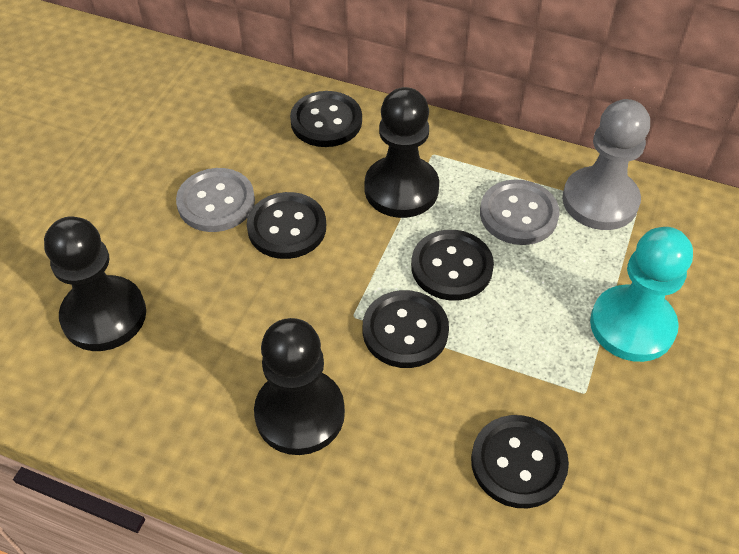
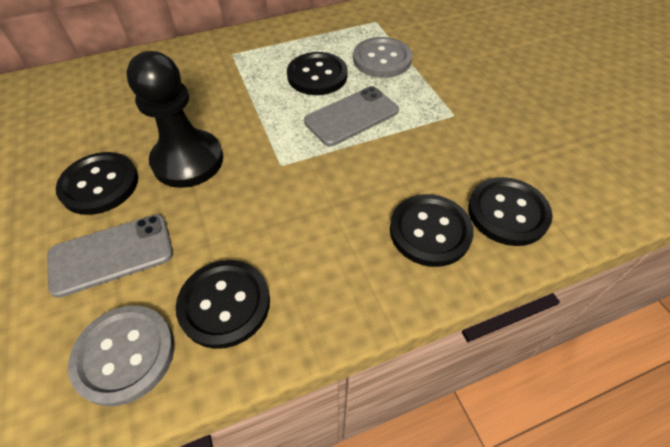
black pawn: [44,216,146,351] [254,318,345,455] [365,87,439,218] = 3 -> [126,51,223,188] = 1
grey pawn: [562,99,650,230] = 1 -> none = 0
grey phone: none = 0 -> [47,214,173,298] [304,86,399,146] = 2
turquoise pawn: [590,227,693,362] = 1 -> none = 0

